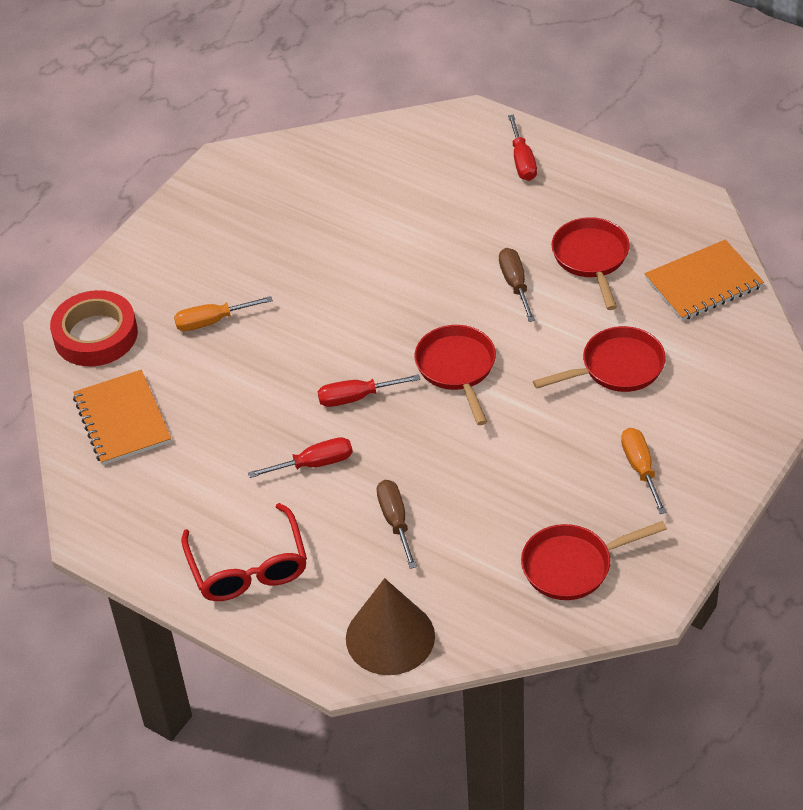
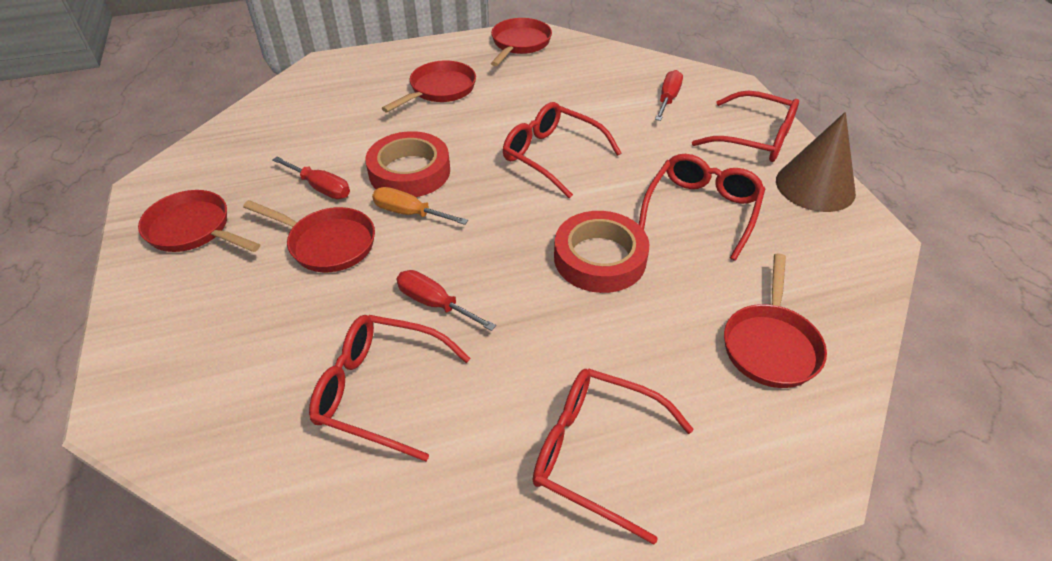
brown screwdriver: [377,480,417,569] [499,248,535,322] = 2 -> none = 0
orange notebook: [73,370,171,465] [645,240,764,321] = 2 -> none = 0
orange screwdriver: [174,296,273,331] [621,428,667,514] = 2 -> [372,187,468,225] = 1
red glasses: [181,503,307,601] = 1 -> [309,315,471,461] [503,102,621,198] [533,368,694,545] [638,154,765,261] [692,90,799,162] = 5
red pan: [415,325,496,425] [521,521,667,600] [533,326,666,392] [551,217,630,310] = 4 -> [138,190,260,252] [243,200,375,272] [382,60,476,112] [491,18,552,66] [724,254,827,388] = 5
red tape: [50,290,138,366] = 1 -> [365,131,450,197] [554,211,649,293] = 2

